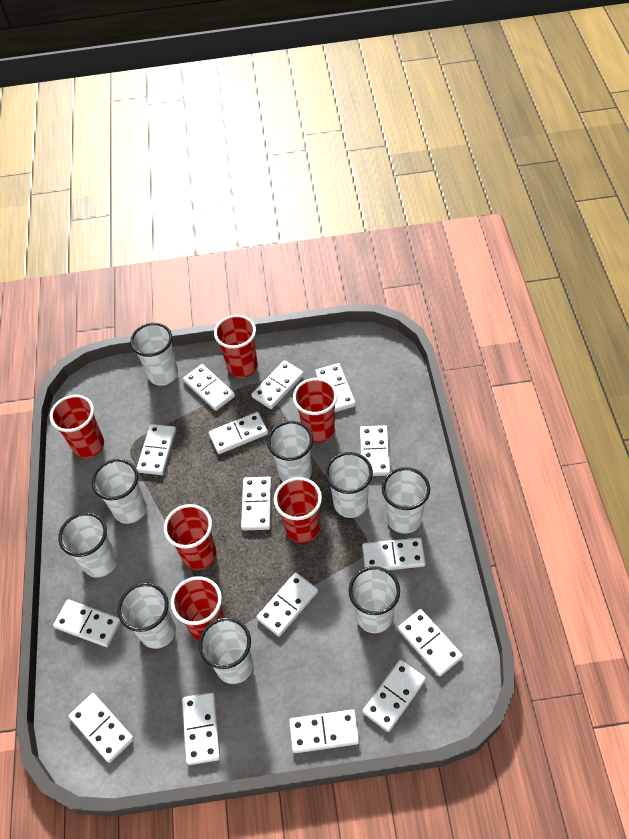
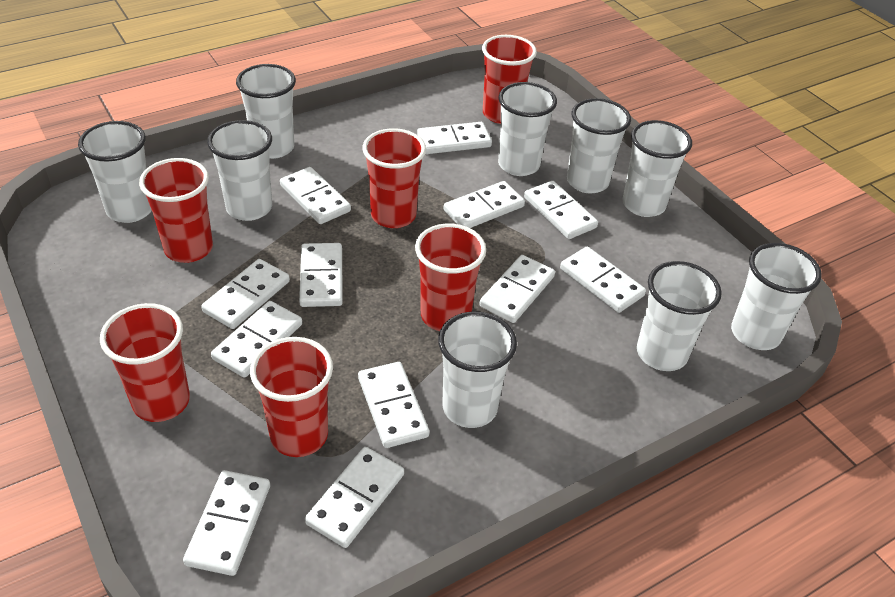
white domino: [53,599,121,647] [69,693,134,763] [136,424,176,475] [182,692,220,765] [183,364,235,411] [209,412,268,454] [241,477,272,530] [251,360,304,409] [256,572,318,637] [289,709,360,753] [315,363,356,412] [360,425,391,476] [362,537,426,570] [363,660,426,732] [398,609,463,677] = 15 -> [183,470,270,576] [201,259,290,329] [211,301,302,378] [280,167,351,224] [299,243,343,307] [305,447,404,548] [358,362,429,448] [417,122,492,154] [444,181,525,228] [480,255,555,323] [524,181,598,239] [560,247,646,313] = 12

